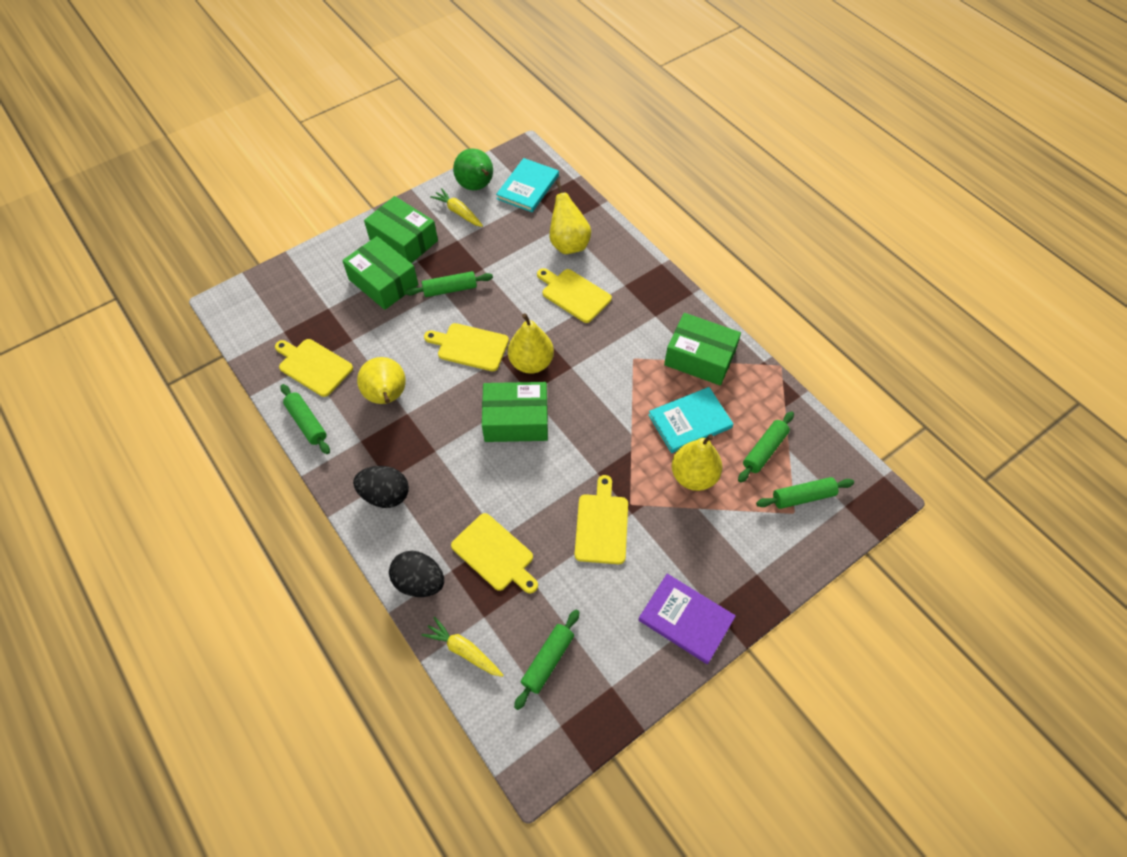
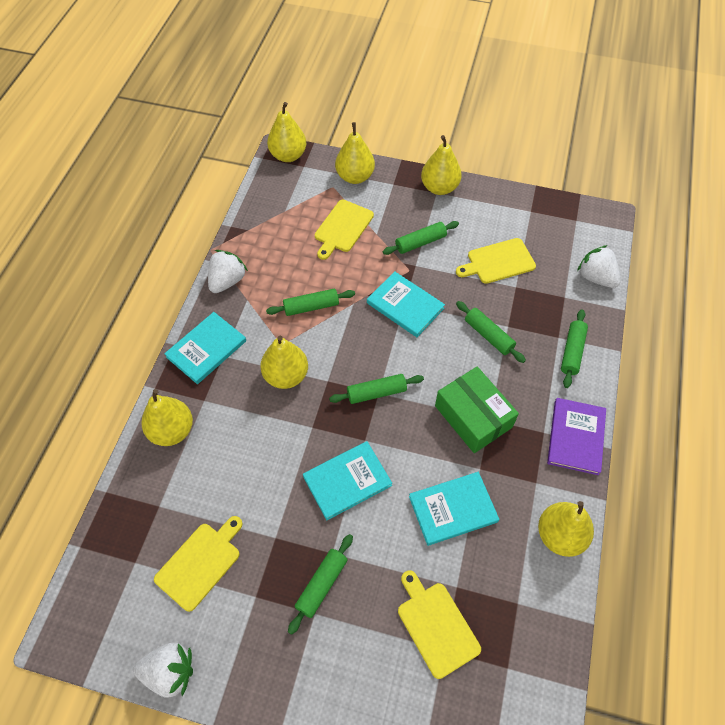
black egg: [353,466,409,508] [389,551,444,597] = 2 -> none = 0
green box: [342,236,418,310] [364,196,438,263] [482,382,548,442] [664,313,741,386] = 4 -> [435,366,519,453] = 1
green pear: [453,148,493,190] = 1 -> none = 0
green rolling pin: [281,384,330,454] [405,271,493,297] [514,610,580,710] [738,411,794,483] [756,477,854,509] = 5 -> [266,289,355,316] [288,534,353,635] [329,374,424,404] [383,221,459,255] [456,301,526,363] [561,309,588,388] = 6
turquoise book: [496,158,559,212] [648,387,733,453] = 2 -> [164,312,246,384] [303,441,392,520] [367,271,445,337] [409,472,499,546] = 4
white strawberry: none = 0 -> [133,643,193,698] [208,250,248,293] [577,245,621,288] = 3
yellow carrot: [422,617,504,677] [430,188,483,227] = 2 -> none = 0
yellow cutting board: [275,339,353,397] [424,323,509,371] [451,513,538,594] [537,268,612,323] [575,475,628,564] = 5 -> [154,516,243,612] [315,200,374,260] [398,570,481,679] [456,238,536,284] = 4
yellow pear: [357,357,406,404] [508,313,554,374] [549,181,591,254] [671,434,722,491] = 4 -> [141,389,193,446] [260,336,308,389] [267,102,306,162] [335,122,375,184] [421,135,462,195] [538,501,594,557] = 6

